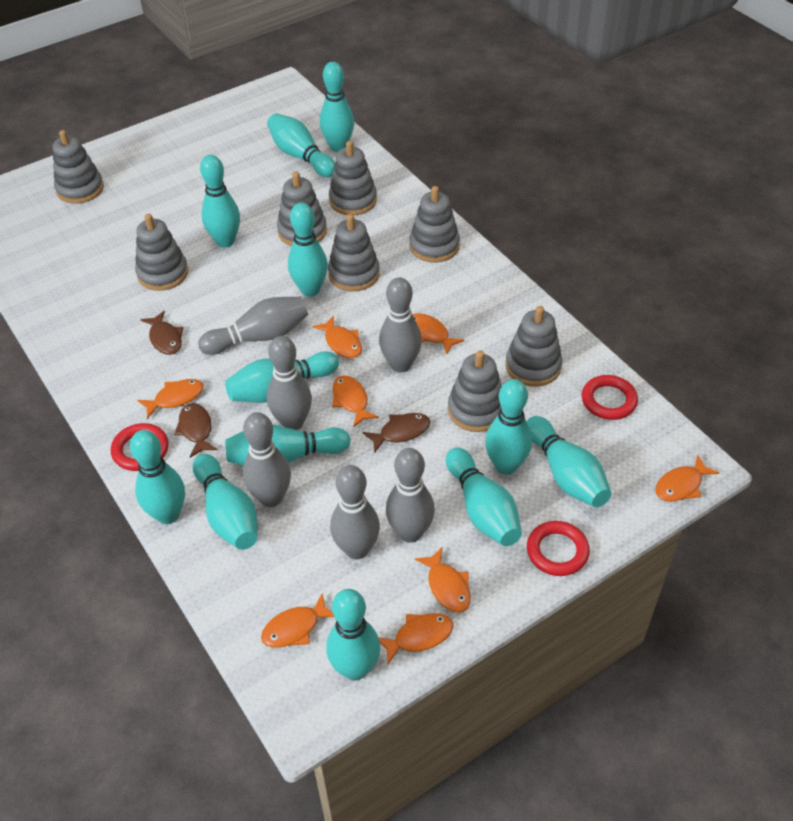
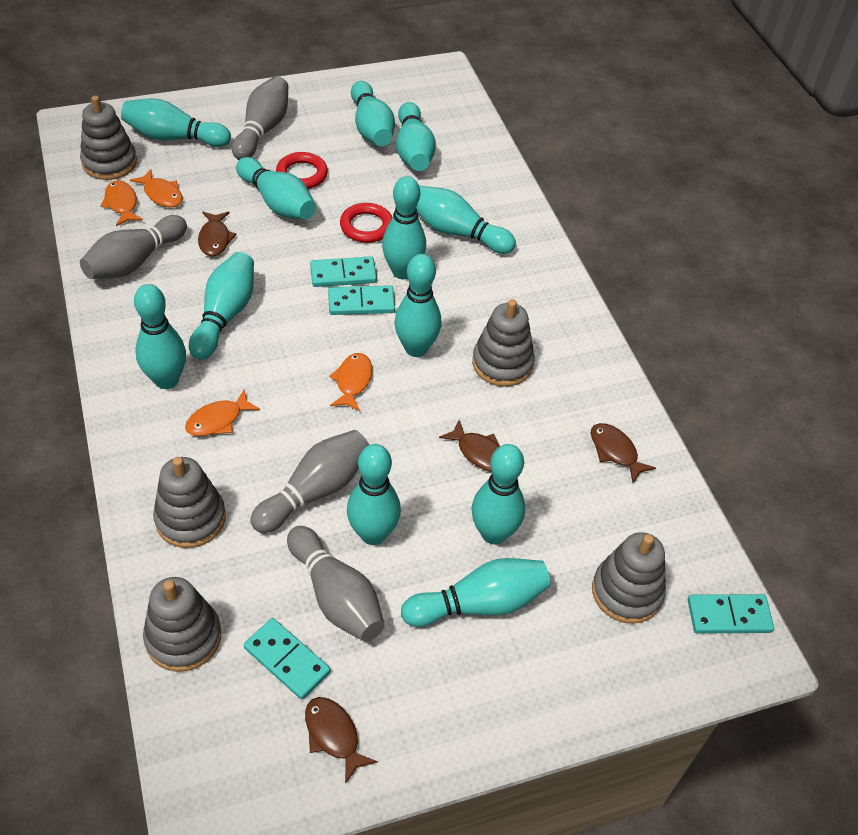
brown fish: [141,311,183,355] [174,403,218,458] [363,413,430,453] = 3 -> [198,212,237,257] [305,697,378,784] [439,420,500,472] [591,423,656,483] = 4
grey bowling pin: [198,297,308,355] [243,412,291,507] [267,336,312,430] [330,465,380,559] [379,277,422,373] [386,448,435,543] = 6 -> [80,215,187,279] [232,76,288,160] [250,430,369,533] [287,526,385,642] = 4
grey stacking toy: [53,130,104,204] [135,214,188,291] [277,172,327,246] [328,214,380,291] [329,141,377,215] [409,186,460,263] [448,350,502,432] [505,306,562,387] = 8 -> [80,95,137,180] [143,577,221,672] [153,457,226,548] [472,299,535,387] [592,532,666,624] = 5
orange fish: [137,379,204,419] [261,593,334,648] [312,315,362,358] [332,375,379,428] [378,613,454,664] [413,313,464,354] [415,547,471,613] [655,455,719,502] = 8 -> [100,180,143,226] [130,169,183,207] [185,390,260,436] [329,353,372,411] = 4
red ring: [111,423,169,471] [527,521,590,576] [582,375,638,420] = 3 -> [276,152,328,189] [340,203,392,243] = 2
turquoise domino: none = 0 -> [244,618,331,700] [310,256,377,287] [328,285,395,315] [688,594,774,634] = 4

